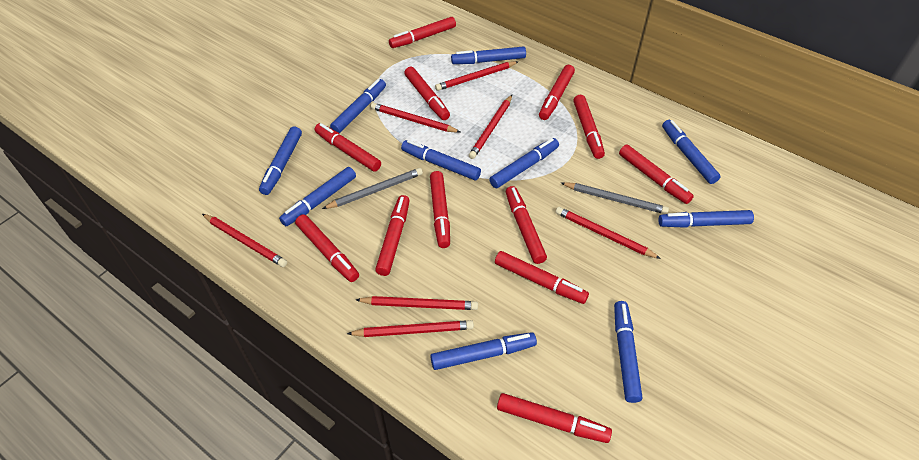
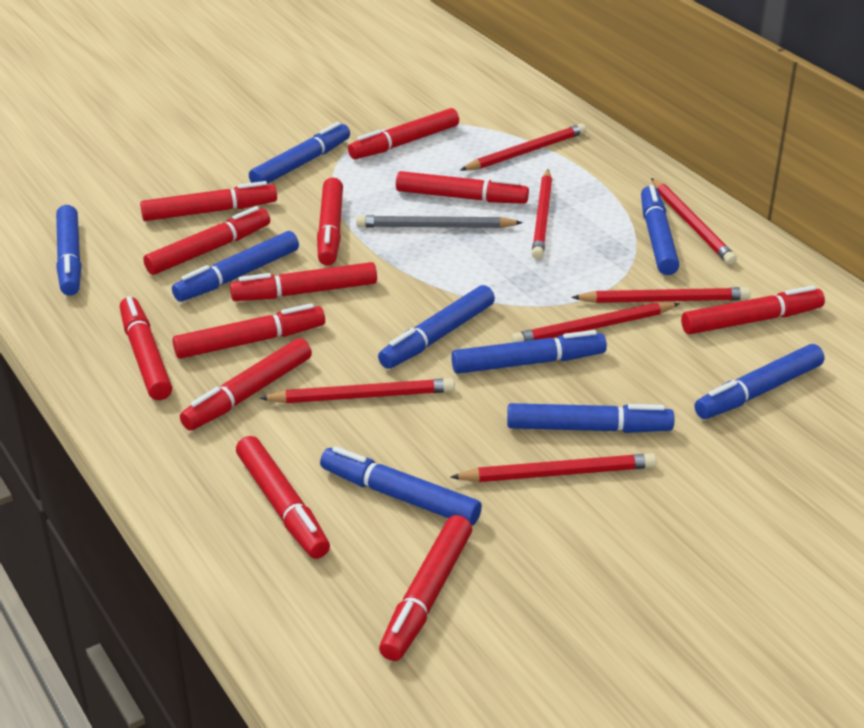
blue marker: [259,126,302,195] [279,167,356,226] [330,79,386,133] [401,140,481,180] [430,332,537,370] [451,47,526,64] [489,138,559,188] [614,301,642,403] [658,210,754,228] [662,120,721,184] = 10 -> [56,205,82,296] [172,231,299,302] [249,122,350,184] [320,446,482,526] [378,285,495,369] [451,330,607,374] [507,403,674,433] [641,185,680,275] [694,344,824,419] = 9
grey pencil: [322,168,423,209] [561,182,669,214] = 2 -> [356,215,523,228] = 1

